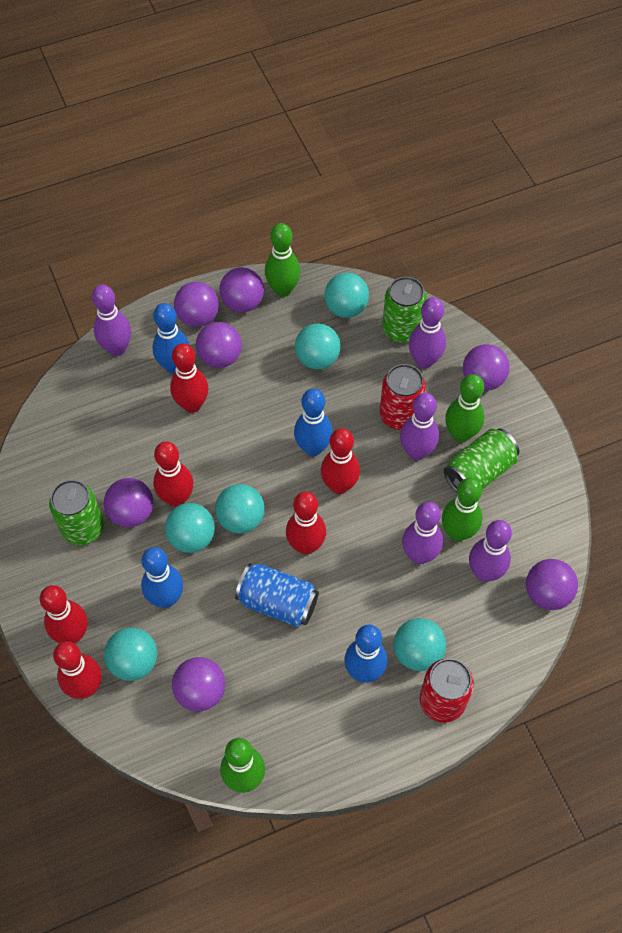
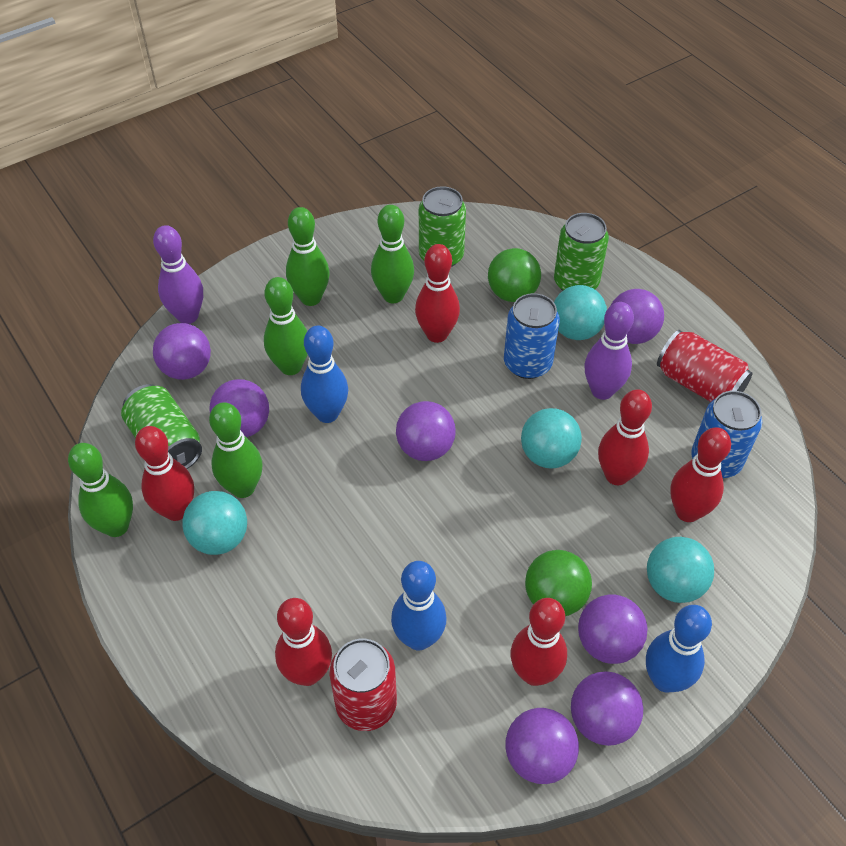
blue bowling pin: [141,547,183,608] [152,303,189,374] [294,389,333,456] [344,625,387,683] = 4 -> [301,326,348,423] [391,561,446,651] [646,605,712,693] = 3
blue can: [235,564,319,627] = 1 -> [504,293,560,379] [691,391,762,478] = 2
green ball: none = 0 -> [488,248,541,302] [525,550,592,616] = 2
green bowling pin: [220,738,265,793] [265,223,301,297] [442,478,482,541] [445,374,484,442] = 4 -> [68,443,133,537] [209,402,263,498] [264,277,308,375] [286,207,329,306] [371,205,414,303] = 5
purple bowling pin: [92,284,131,356] [400,393,439,460] [402,502,443,564] [409,297,446,368] [469,520,512,582] = 5 -> [153,225,203,324] [584,302,634,400] = 2
turquoise ball: [104,627,157,681] [165,503,215,553] [215,484,265,534] [295,323,341,369] [324,273,369,318] [394,618,446,671] = 6 -> [182,491,247,555] [521,408,582,469] [554,285,607,340] [647,537,714,603] = 4

